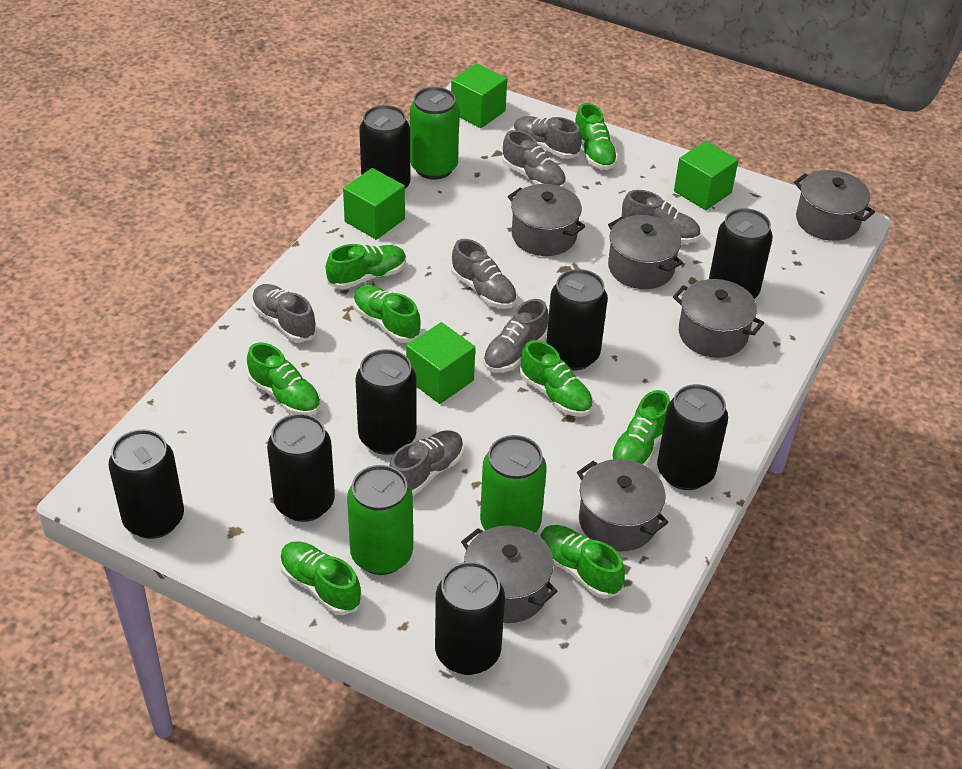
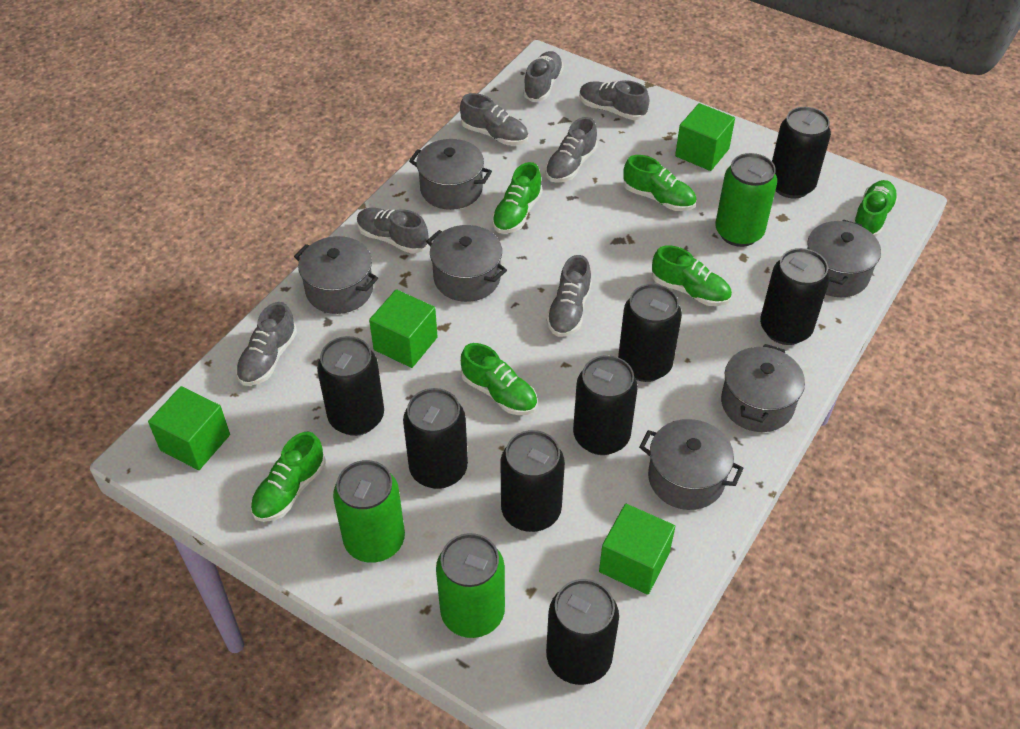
green shoe: [247,342,321,415] [280,541,362,615] [326,244,406,289] [353,285,421,343] [520,340,593,416] [540,525,625,598] [575,103,618,170] [610,390,670,467] = 8 -> [251,432,326,522] [461,343,537,415] [492,162,543,234] [623,155,696,211] [652,245,732,306] [853,180,898,237] = 6

